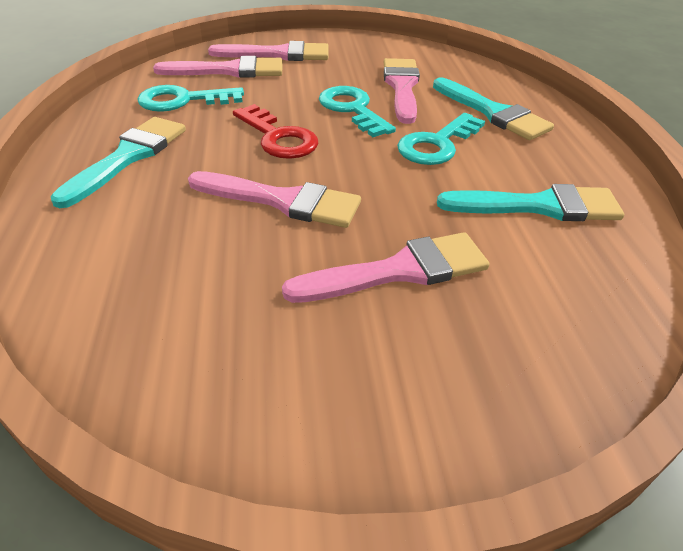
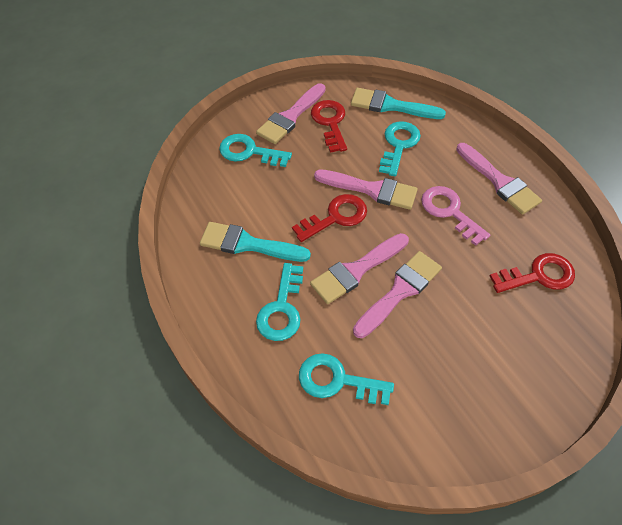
pink key: none = 0 -> [421,186,490,246] = 1
red key: [233,104,318,159] = 1 -> [292,194,367,242] [311,100,347,153] [490,253,575,293] = 3
turquoise brush: [51,117,186,208] [433,78,554,140] [437,184,624,221] = 3 -> [200,222,311,262] [351,88,446,119] = 2
turquoise key: [137,85,244,112] [319,86,396,137] [397,113,485,165] = 3 -> [219,134,292,167] [256,263,303,341] [299,353,394,405] [379,121,421,176] = 4

